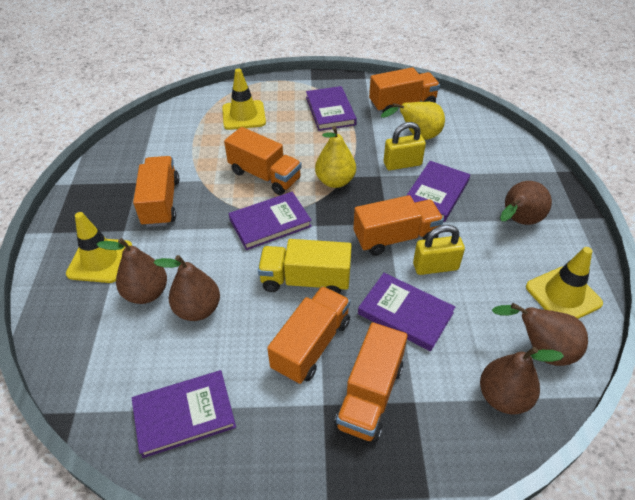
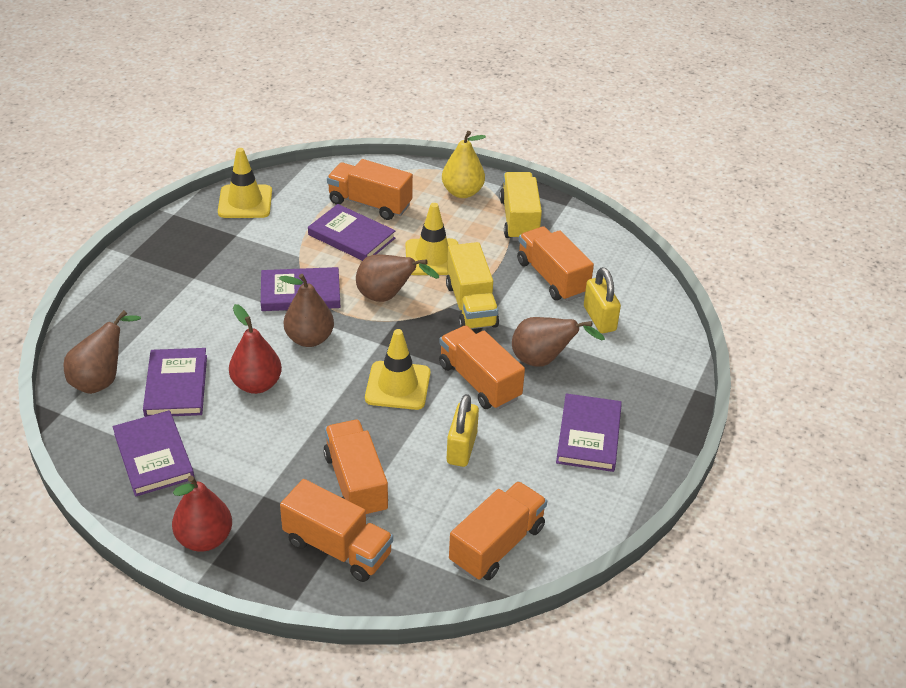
brown pear: [96,238,167,304] [153,255,220,321] [480,347,564,415] [492,303,588,366] [500,181,552,225] = 5 -> [63,310,141,394] [279,274,334,347] [356,254,439,302] [512,317,605,367] = 4
red pear: none = 0 -> [172,475,232,552] [229,304,282,394] = 2
yellow pear: [315,126,356,188] [381,102,445,140] = 2 -> [442,131,486,198] = 1
yellow truck: [258,239,352,294] = 1 -> [446,242,499,329] [500,172,542,241] = 2

